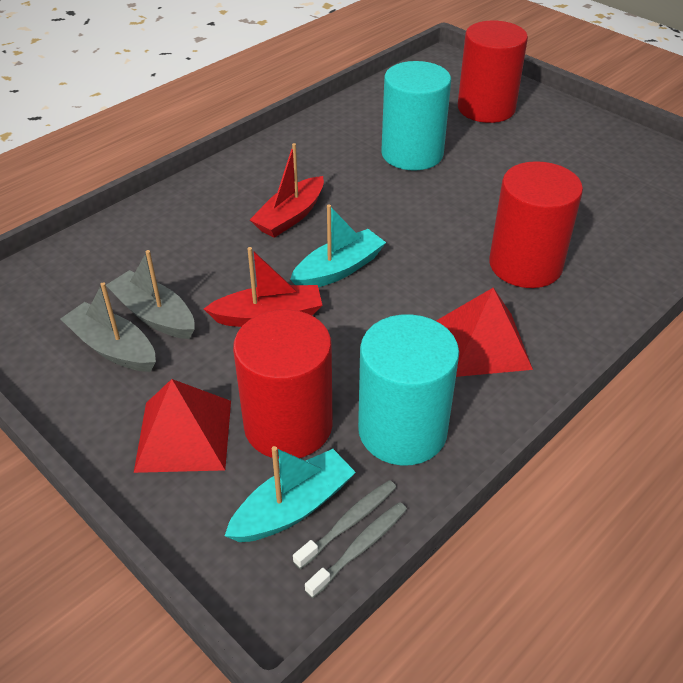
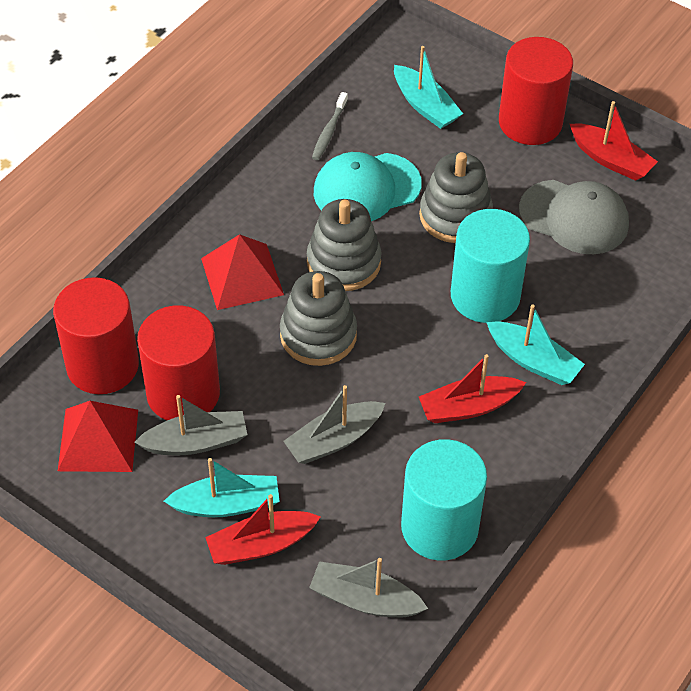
grey boat: [61,282,156,372] [106,250,195,339] = 2 -> [134,395,247,455] [283,385,385,464] [309,558,428,617] = 3
grey cap: none = 0 -> [519,180,629,254] = 1
grey stacking toy: none = 0 -> [280,271,357,366] [307,199,382,291] [419,152,493,243] = 3
grey toothbrush: [293,480,396,569] [305,502,407,598] = 2 -> [312,92,348,160] = 1
red boat: [204,247,322,327] [250,143,324,238] = 2 -> [205,494,321,565] [419,354,526,423] [570,101,658,181] = 3
turquoise boat: [225,446,356,542] [290,205,386,287] = 2 -> [164,458,280,517] [394,46,463,129] [486,305,585,385] = 3
turquoise cap: none = 0 -> [314,152,422,221] = 1

